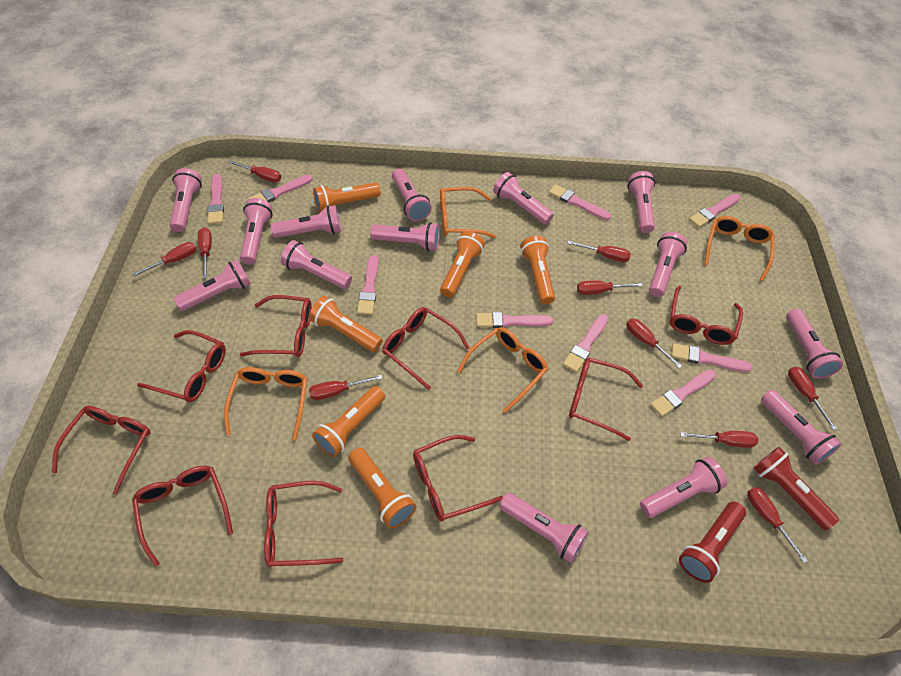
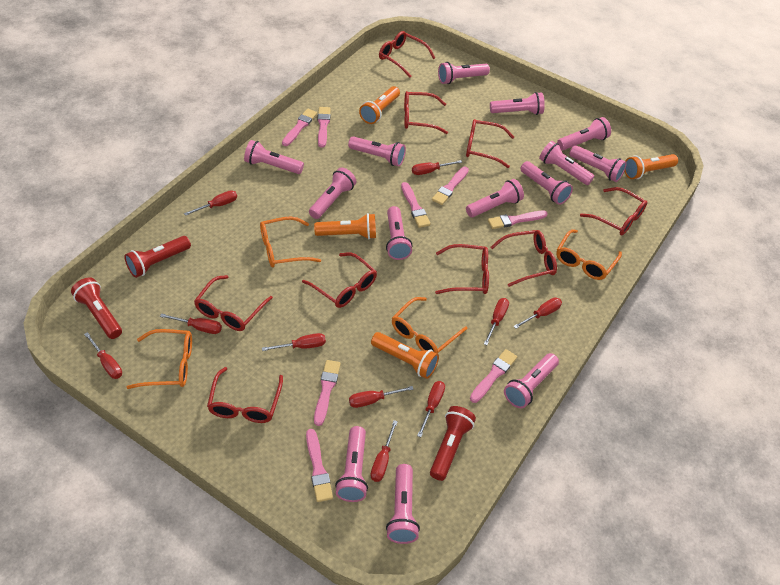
orange flashlight: [309,296,383,352] [312,386,385,457] [313,182,381,213] [348,448,416,529] [440,231,485,297] [520,235,555,304] = 6 -> [314,213,376,239] [359,86,400,124] [371,332,439,379] [624,154,678,179] = 4
pink brush: [208,174,224,224] [248,175,313,202] [357,255,378,315] [476,312,553,328] [549,184,611,220] [563,314,608,372] [650,369,716,417] [672,343,753,372] [689,194,740,227] = 9 -> [282,108,317,146] [306,429,333,502] [314,360,341,426] [318,107,331,148] [401,182,431,228] [432,167,469,205] [470,349,517,403] [488,211,548,229] = 8
red flashlight: [679,501,746,583] [753,447,839,530] = 2 -> [71,277,122,339] [124,236,191,278] [430,406,476,481] = 3

